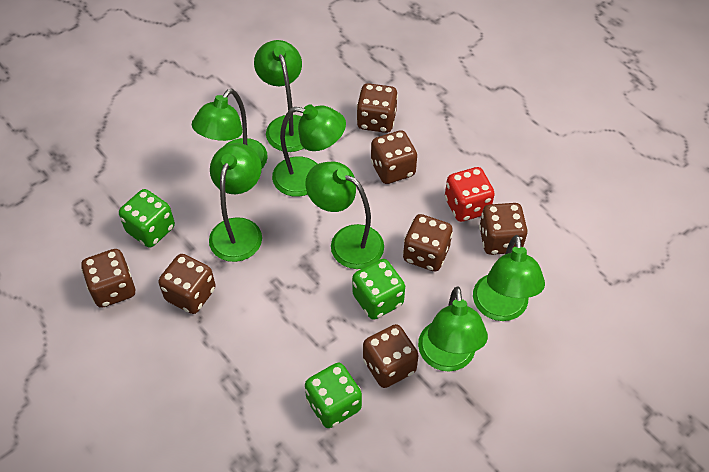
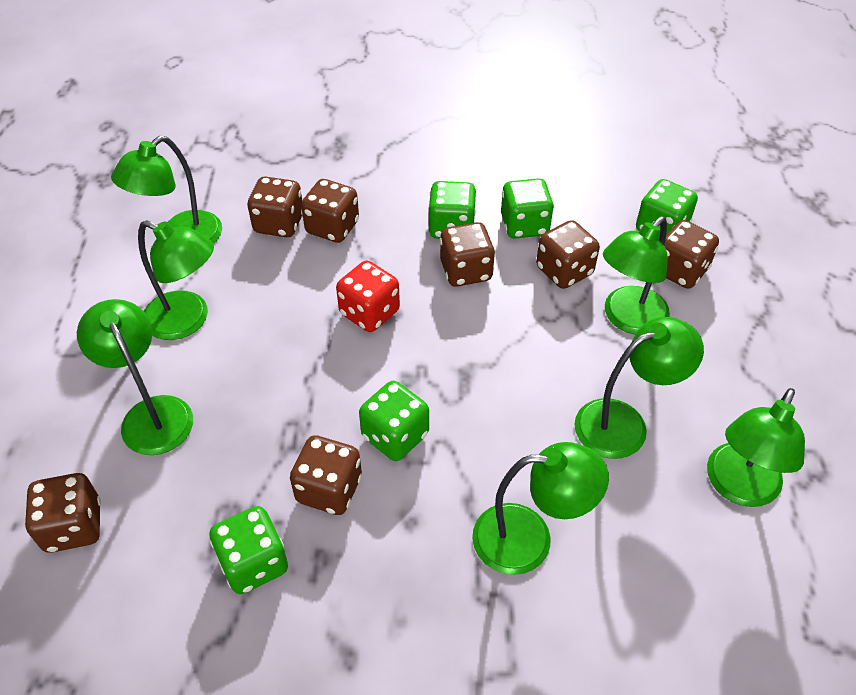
green dice: [119,189,175,247] [305,363,362,428] [352,259,405,320] = 3 -> [209,506,288,594] [359,381,429,461] [428,181,476,239] [501,178,554,238] [636,179,698,239] = 5

